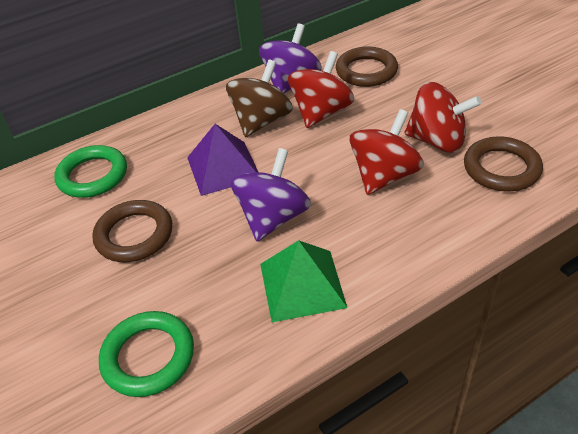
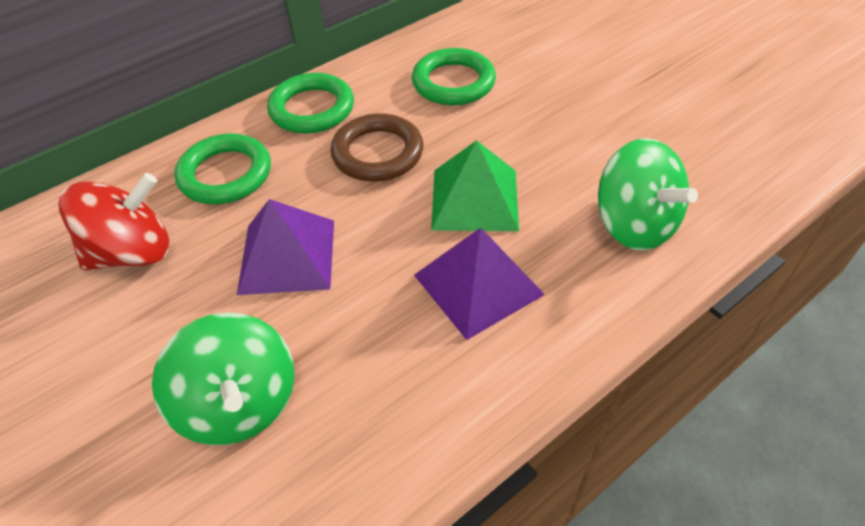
brown ring: [92,200,172,262] [336,47,398,87] [464,136,543,192] = 3 -> [330,113,423,182] = 1
brown spinning top: [226,60,293,137] = 1 -> none = 0
green ring: [54,145,127,198] [99,311,194,397] = 2 -> [174,134,271,204] [267,73,354,134] [412,48,496,105] = 3
green spinning top: none = 0 -> [152,312,295,445] [598,138,698,251] = 2
purple pyramid: [187,124,258,196] = 1 -> [237,199,334,295] [414,228,545,340] = 2
purple spinning top: [230,148,311,241] [259,24,322,93] = 2 -> none = 0
red spinning top: [288,51,354,128] [350,109,424,195] [405,82,481,153] = 3 -> [59,173,169,270] = 1

